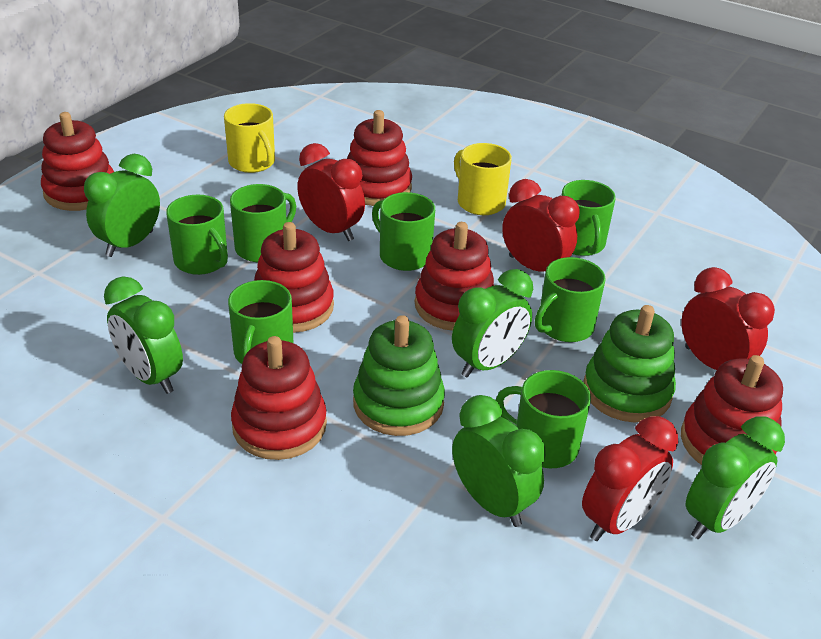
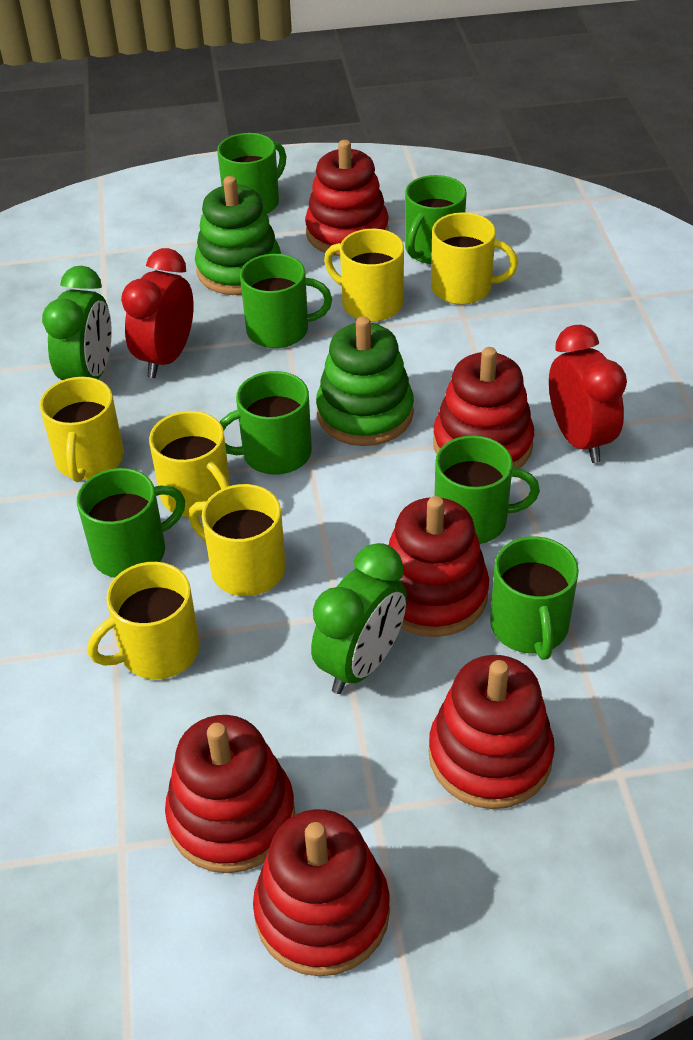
green clock: [84,154,160,257] [104,276,183,394] [452,269,533,378] [452,395,546,527] [685,416,785,539] = 5 -> [42,265,112,380] [311,543,407,694] = 2
red clock: [297,143,365,241] [502,179,580,271] [582,416,678,541] [681,267,775,370] = 4 -> [121,248,194,378] [549,325,627,463] = 2
yellow mug: [224,103,275,173] [454,143,512,215] = 2 -> [40,377,124,482] [88,562,200,679] [149,411,230,517] [189,484,286,596] [324,229,404,322] [431,212,518,305] = 6

